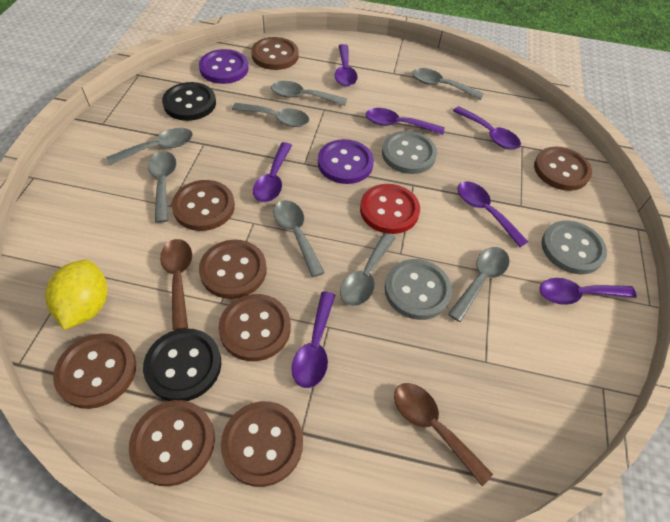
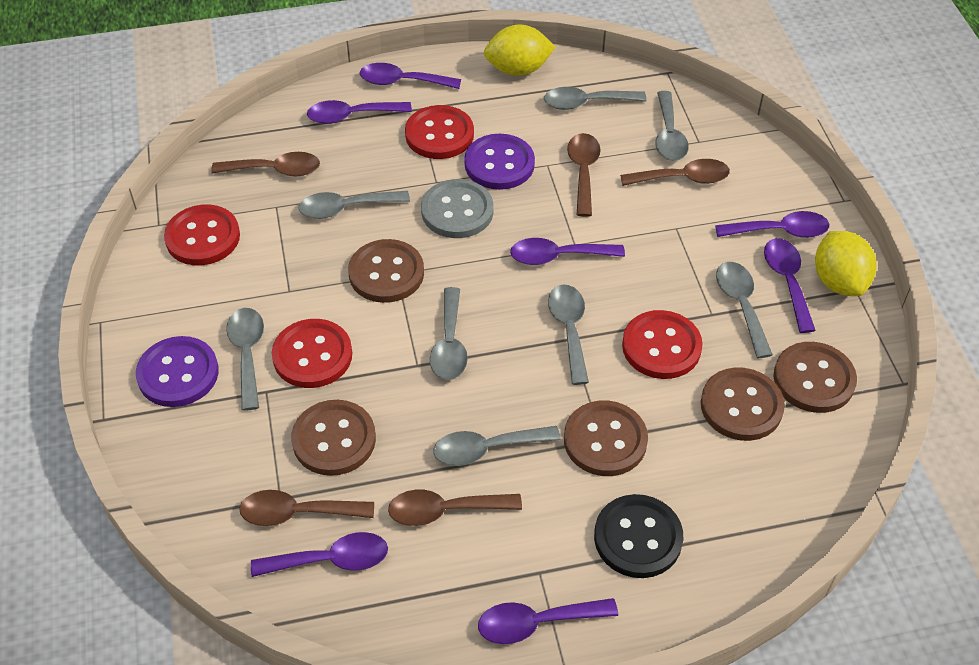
black button: [143,328,221,401] [162,82,216,121] = 2 -> [594,494,683,578] = 1
brown button: [53,333,136,409] [129,400,215,486] [172,180,235,231] [199,240,267,299] [218,294,291,361] [221,401,303,487] [251,37,299,70] [534,147,592,191] = 8 -> [291,400,376,476] [348,239,424,303] [564,400,648,476] [701,367,785,441] [773,342,857,413] = 5
brown spoon: [160,239,192,330] [394,383,493,486] = 2 -> [211,152,320,176] [239,490,374,526] [388,490,522,526] [567,133,601,217] [620,159,730,186] = 5
grey button: [382,131,437,174] [385,259,452,320] [542,220,607,275] = 3 -> [421,179,494,238] = 1
red button: [360,184,420,234] = 1 -> [164,205,240,265] [272,319,352,388] [405,105,474,159] [622,310,703,379] = 4
yellow lemon: [45,260,107,330] = 1 -> [484,25,556,76] [815,231,877,296] = 2

